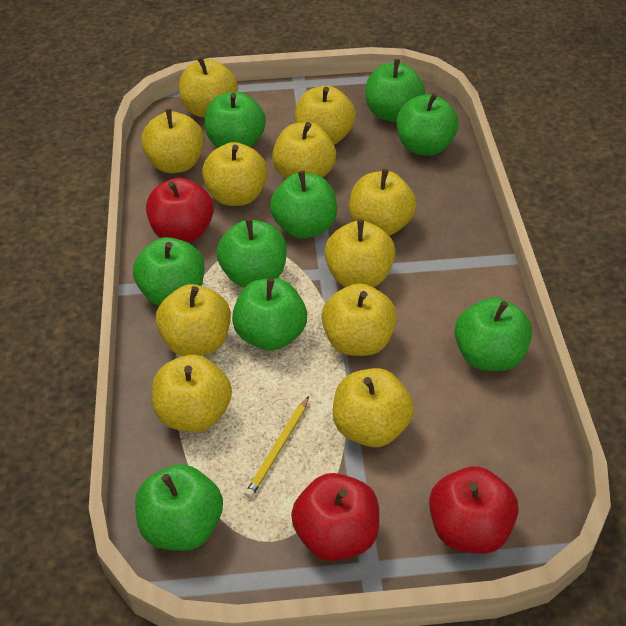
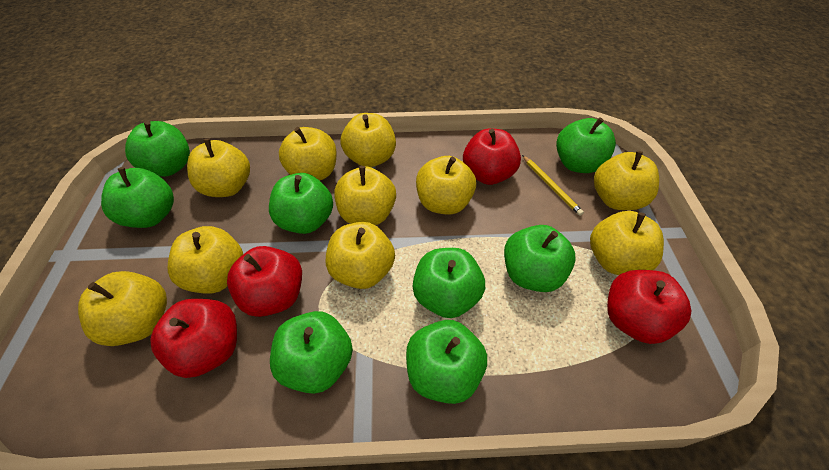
green apple: [133,237,205,306] [135,464,223,551] [205,91,266,148] [216,218,287,288] [232,278,307,351] [270,171,337,238] [366,59,425,122] [397,93,459,156] [454,297,532,371] = 9 -> [101,167,174,228] [125,121,190,177] [269,173,333,234] [270,311,353,394] [406,320,487,404] [413,248,485,318] [504,225,576,292] [556,117,616,173] = 8
red apple: [146,177,214,243] [291,473,379,561] [429,466,519,554] = 3 -> [150,299,237,378] [227,246,302,317] [463,128,521,185] [607,270,691,344] = 4
yellow apple: [141,109,204,173] [152,355,232,432] [156,284,231,356] [179,57,238,118] [202,142,268,206] [272,122,336,179] [295,86,356,145] [321,283,397,356] [324,220,396,287] [333,368,414,447] [349,169,416,236] = 11 -> [78,271,167,346] [168,226,243,293] [187,138,250,197] [279,127,337,181] [326,222,395,289] [334,166,396,225] [341,113,396,167] [416,156,476,214] [590,211,664,275] [594,151,659,210] = 10

